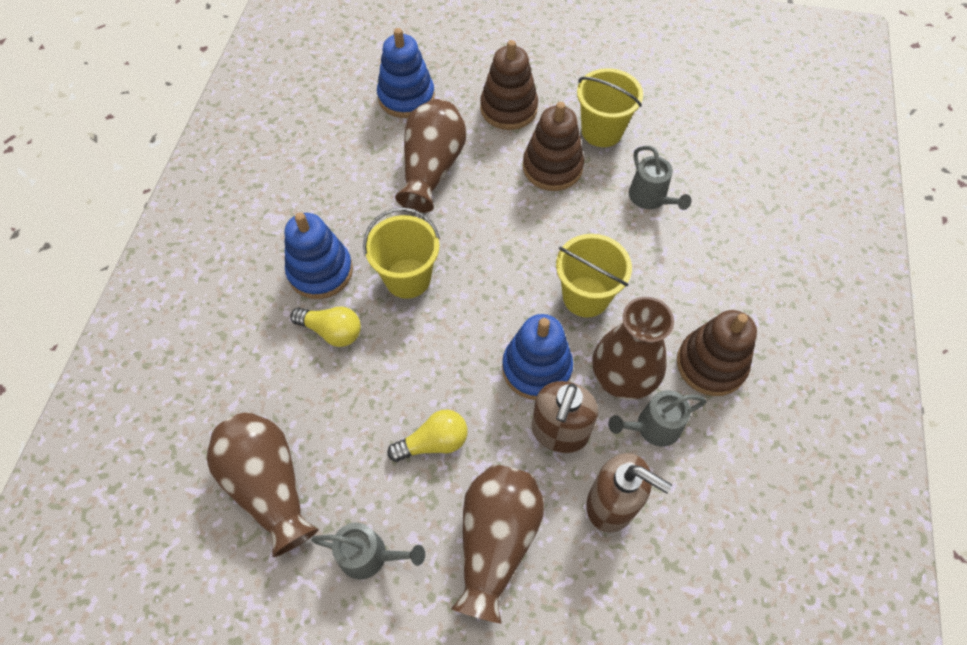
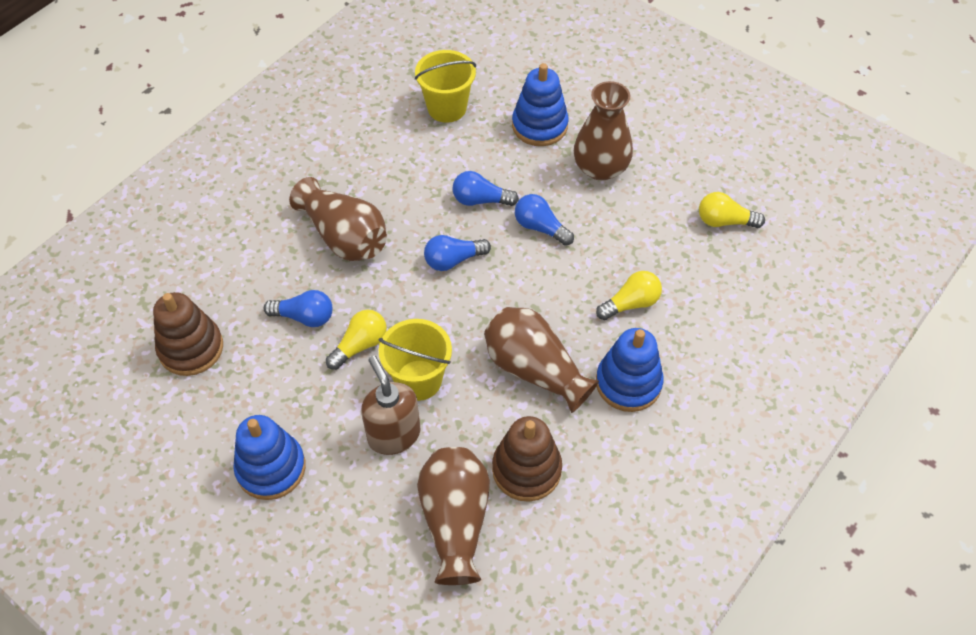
blue light bulb: none = 0 -> [264,290,333,327] [424,235,491,271] [452,171,519,206] [515,194,574,246] = 4
brown soap dispenser: [532,381,598,453] [586,453,672,532] = 2 -> [361,356,420,455] = 1
brown stacking toy: [480,40,538,130] [523,102,584,191] [677,310,757,396] = 3 -> [153,292,223,376] [492,416,562,502] = 2
grey watering can: [311,522,425,580] [608,390,707,446] [629,146,691,210] = 3 -> none = 0
yellow bucket: [363,207,440,299] [556,234,632,318] [577,68,643,147] = 3 -> [379,319,452,401] [415,50,476,123] = 2
yellow light bulb: [290,307,361,347] [387,410,467,462] = 2 -> [326,310,387,370] [596,271,662,320] [699,192,765,228] = 3

